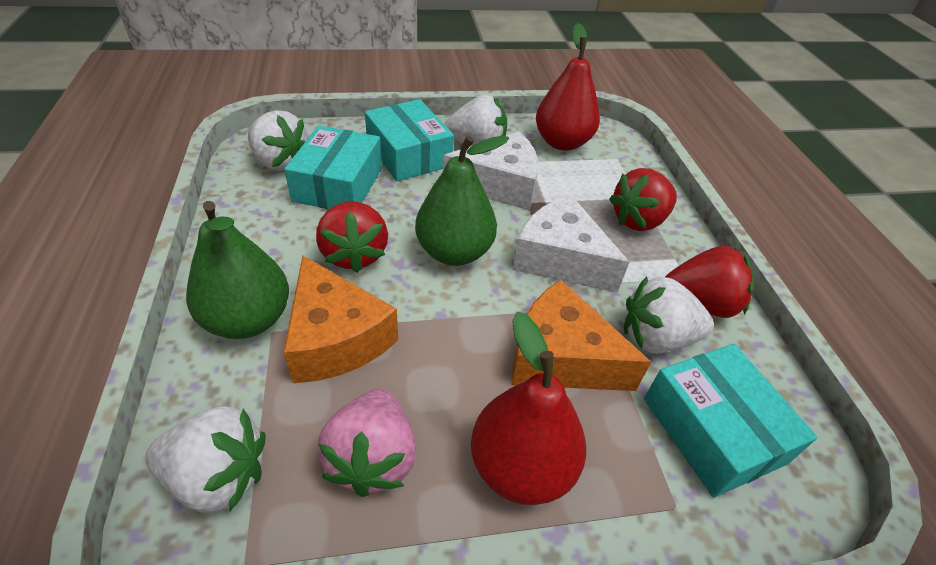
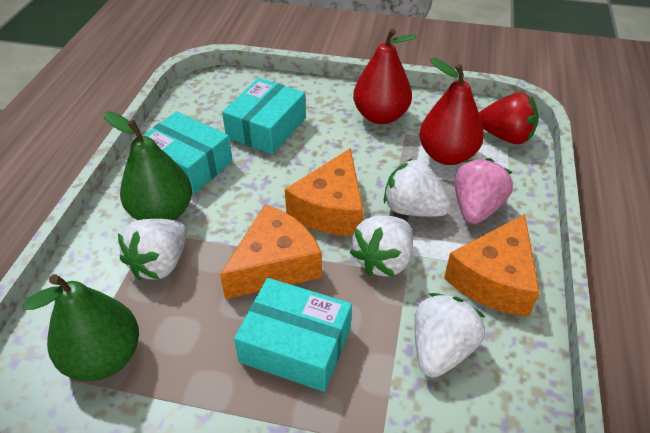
orange cheese: [283,256,398,383] [512,280,651,391] = 2 -> [220,204,322,299] [285,148,364,236] [444,214,540,317] = 3
red strawberry: [316,201,388,273] [609,168,677,231] [665,246,754,318] = 3 -> [479,92,539,144] = 1
white cheese: [443,131,538,210] [513,195,629,293] = 2 -> none = 0

